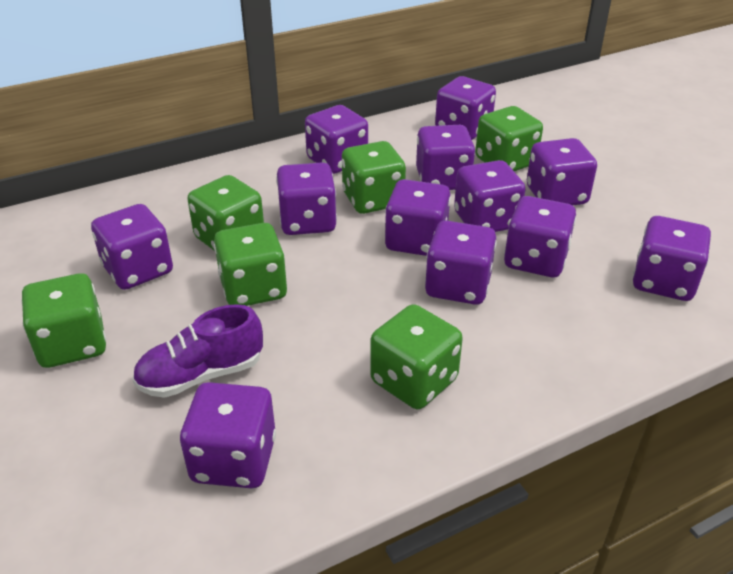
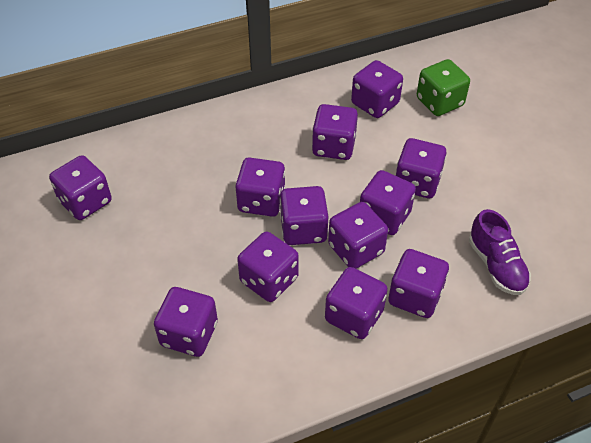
green dice: [22,273,106,368] [187,175,264,251] [214,223,287,306] [342,141,406,214] [370,304,463,409] [475,106,543,171] = 6 -> [417,59,470,116] = 1

